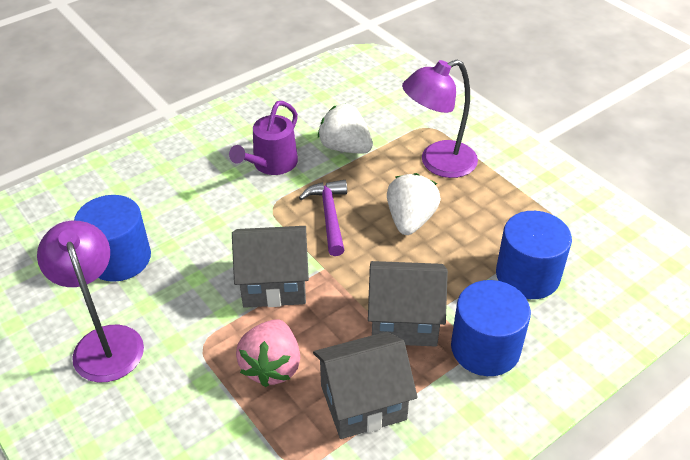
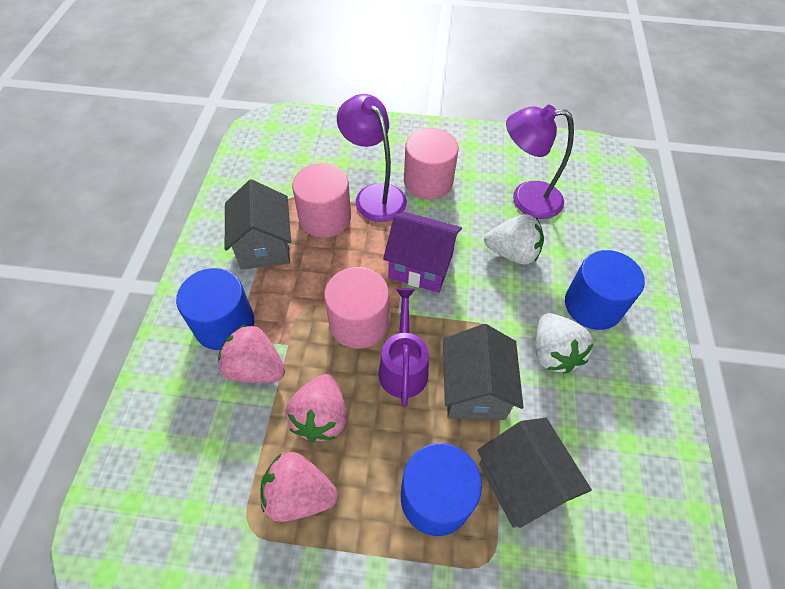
pink cylinder: none = 0 -> [292,163,351,238] [324,267,389,349] [404,128,459,199] = 3
pink strawberry: [236,319,300,387] = 1 -> [218,324,285,383] [260,452,338,522] [285,374,347,442] = 3
purple hammer: [299,180,347,256] = 1 -> none = 0
purple house: none = 0 -> [383,212,462,293] = 1

